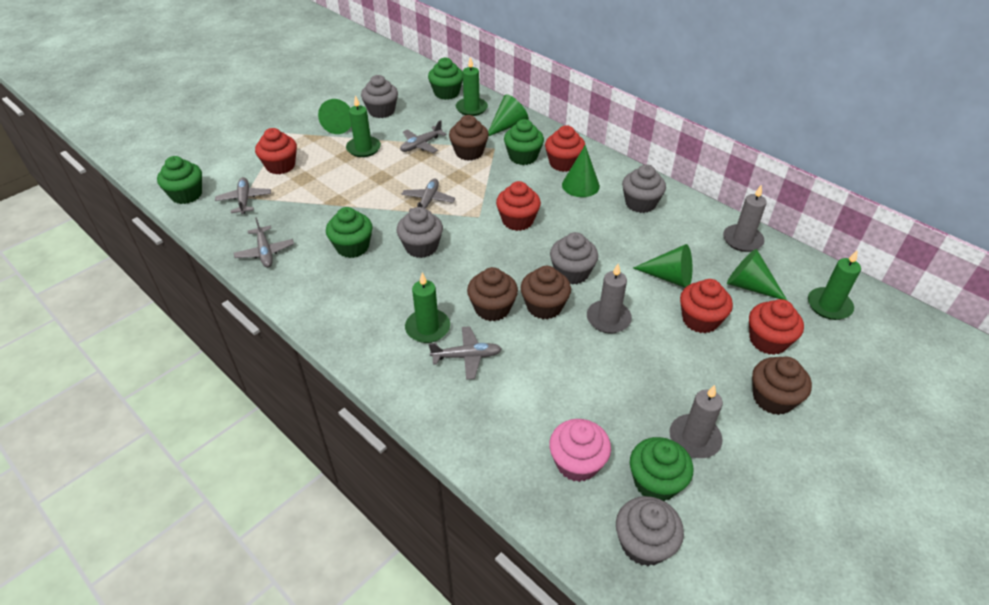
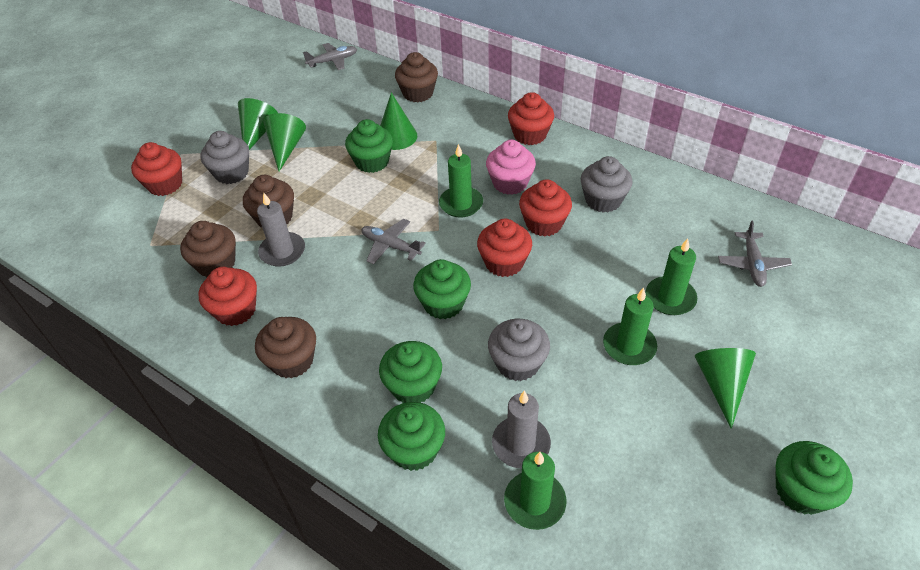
green cone: [318,99,351,134] [488,94,529,136] [562,145,600,197] [633,244,692,288] [727,249,788,301] = 5 -> [238,98,278,150] [263,113,306,171] [380,92,417,150] [695,348,756,429] = 4
grey candle: [587,264,632,333] [669,385,723,458] [723,185,767,252] = 3 -> [257,192,305,267] [492,390,551,468] = 2
grey cupcake: [361,75,398,118] [397,207,443,258] [550,232,598,285] [616,496,684,566] [622,164,666,213] = 5 -> [201,131,249,184] [488,319,550,381] [581,156,632,213] = 3
grey plane: [215,177,271,214] [234,217,294,267] [400,120,446,153] [401,179,455,212] [429,326,502,380] = 5 -> [303,43,357,70] [361,219,426,264] [718,220,792,287] = 3

